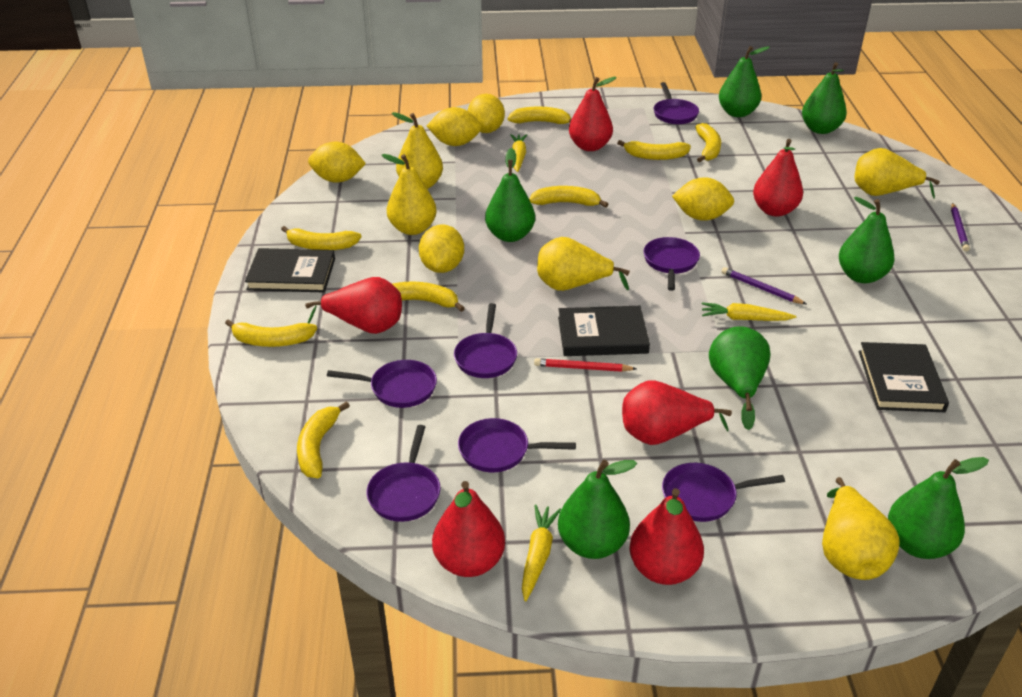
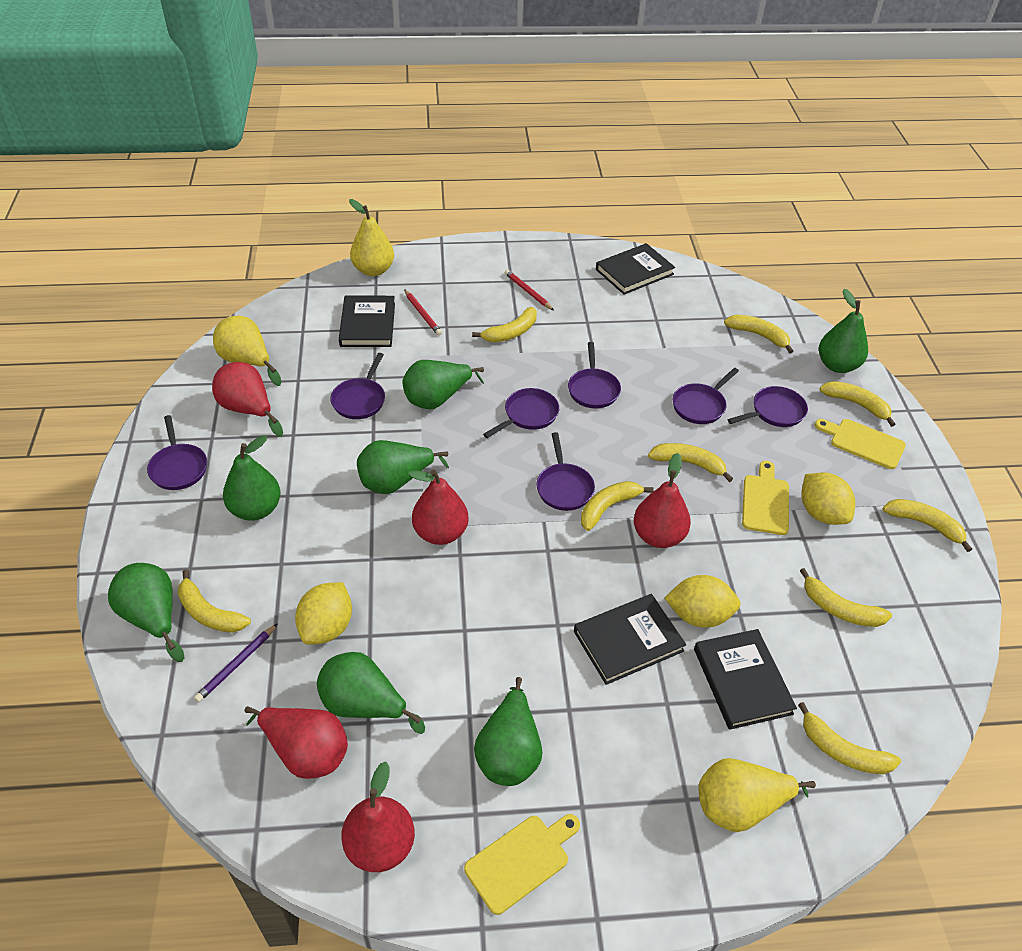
black book: [245,248,335,292] [558,306,650,356] [859,342,949,412] = 3 -> [339,295,395,347] [574,594,686,685] [596,243,675,295] [694,629,797,730] = 4
purple pencil: [722,267,806,304] [951,203,970,252] = 2 -> [194,623,278,702] = 1
red pear: [305,277,402,334] [432,481,505,577] [569,77,617,151] [622,380,732,445] [630,488,704,585] [753,139,803,217] = 6 -> [212,362,283,437] [245,706,348,779] [341,762,415,872] [408,469,469,545] [634,453,691,548] = 5
red pencil: [534,358,637,372] = 1 -> [404,289,442,336] [505,270,554,311] = 2
yellow banana: [225,319,317,347] [281,226,362,250] [297,401,350,478] [393,282,465,312] [508,106,572,124] [529,186,609,208] [617,140,691,160] [695,123,721,162] = 8 -> [177,569,251,633] [472,307,537,342] [581,481,654,531] [648,443,733,482] [724,314,794,354] [798,702,901,774] [800,568,892,627] [819,381,896,427] [883,499,972,552] = 9
yellow carrot: [510,134,527,172] [522,505,561,601] [702,303,796,321] = 3 -> none = 0
yellow cutting board: none = 0 -> [464,814,580,915] [742,461,789,535] [815,419,906,469] = 3
yellow lemon: [308,142,366,183] [419,224,464,273] [427,107,482,146] [468,94,505,133] [672,177,734,221] = 5 -> [295,582,352,645] [664,575,741,628] [801,473,855,525] = 3
yellow pear: [382,154,437,235] [392,112,443,189] [537,237,630,291] [822,477,900,580] [855,148,940,199] = 5 -> [213,316,282,386] [349,199,394,276] [699,758,816,832] = 3

